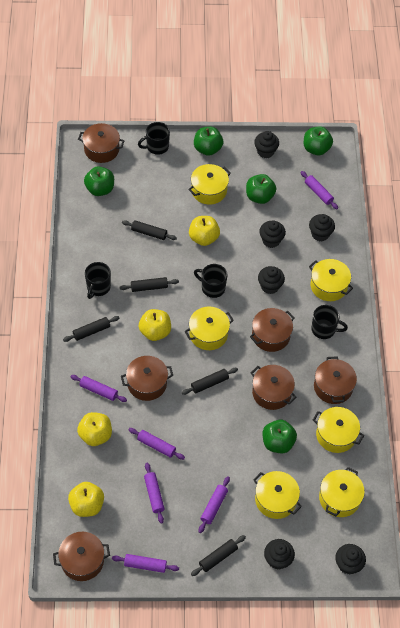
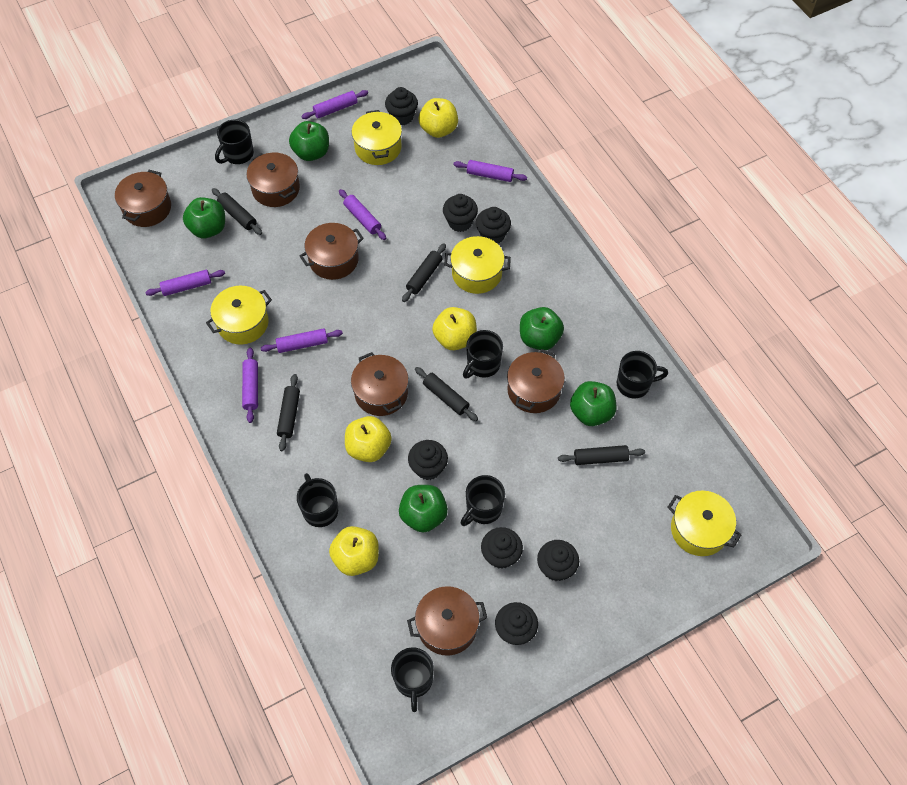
black cupcake: [254,131,279,158] [258,266,285,294] [259,220,286,248] [264,539,295,570] [309,214,335,241] [335,544,366,575] = 6 -> [385,87,418,125] [408,440,448,480] [443,194,478,232] [476,207,511,244] [481,527,523,569] [495,602,538,645] [537,540,579,581] = 7
black mug: [85,262,111,299] [138,122,170,155] [194,264,228,298] [311,305,348,339] = 4 -> [215,119,254,164] [297,473,338,527] [391,647,434,712] [460,475,505,526] [463,330,503,378] [617,351,668,398] = 6
yellow pot: [184,307,234,350] [188,164,231,205] [253,471,302,519] [309,259,353,301] [313,407,364,453] [319,467,365,517] = 6 -> [206,286,272,345] [352,110,402,165] [444,236,511,294] [667,490,741,556] = 4

